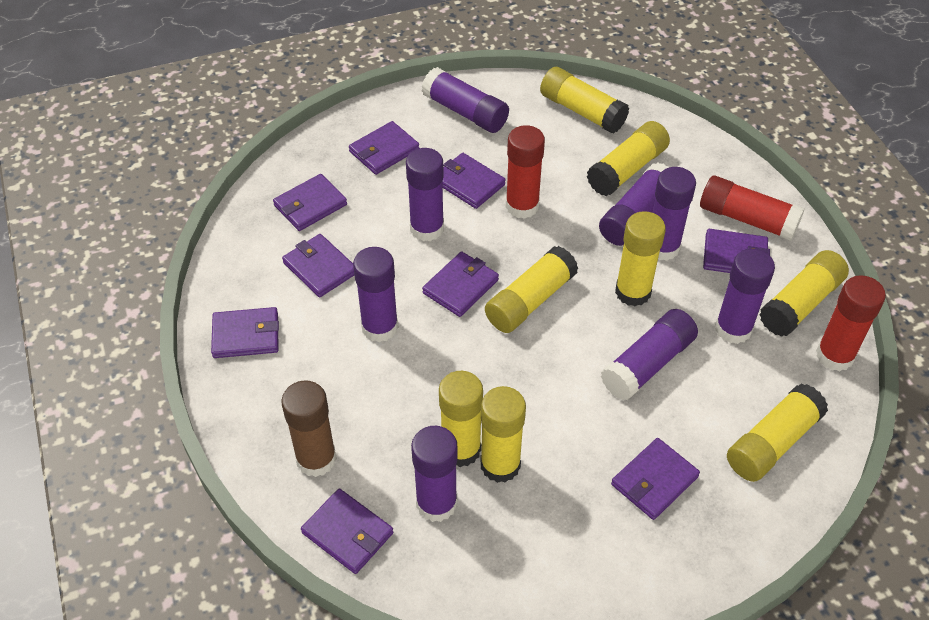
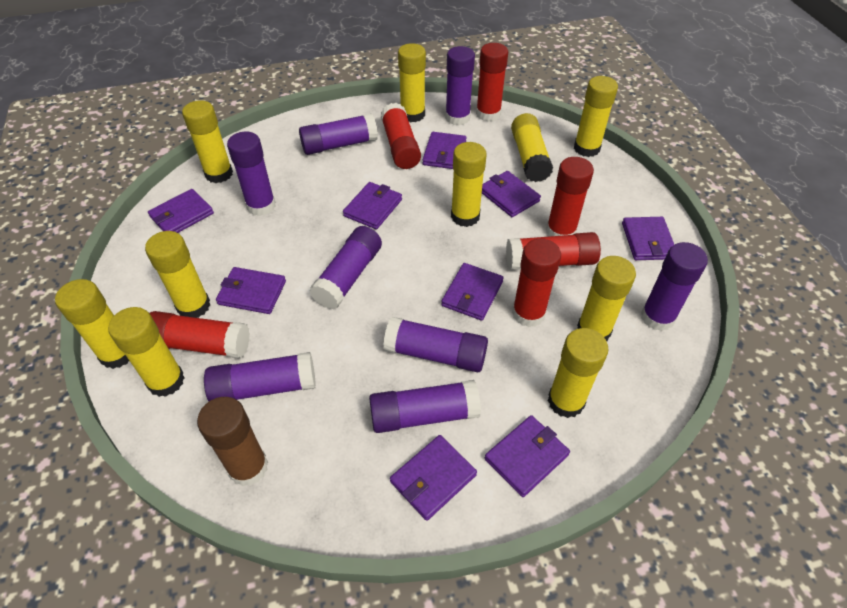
red glue stick: [506,125,545,219] [700,175,805,241] [816,275,886,371] = 3 -> [150,311,250,359] [381,103,421,169] [476,43,508,122] [506,232,601,270] [512,239,561,327] [546,157,594,236] = 6
yellow glue stick: [439,371,483,467] [480,386,526,483] [485,246,579,333] [540,67,629,134] [587,121,670,196] [615,211,666,306] [727,384,828,482] [759,250,849,337] = 8 -> [55,279,129,369] [108,307,185,397] [145,231,210,318] [182,100,233,183] [398,43,426,122] [451,142,487,227] [511,113,553,182] [548,328,609,418] [574,76,618,157] [577,256,636,341] = 10

